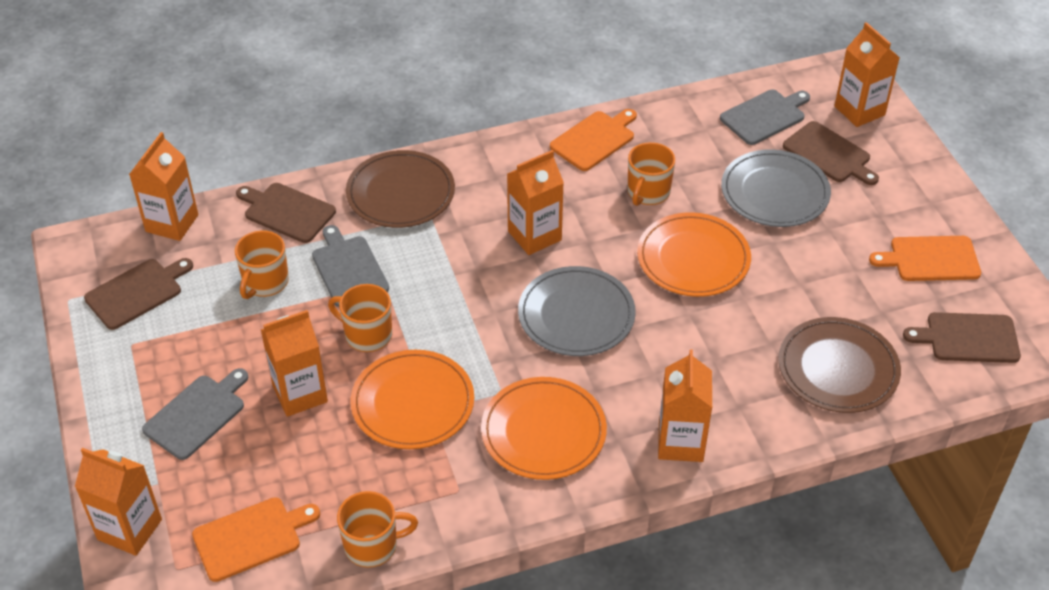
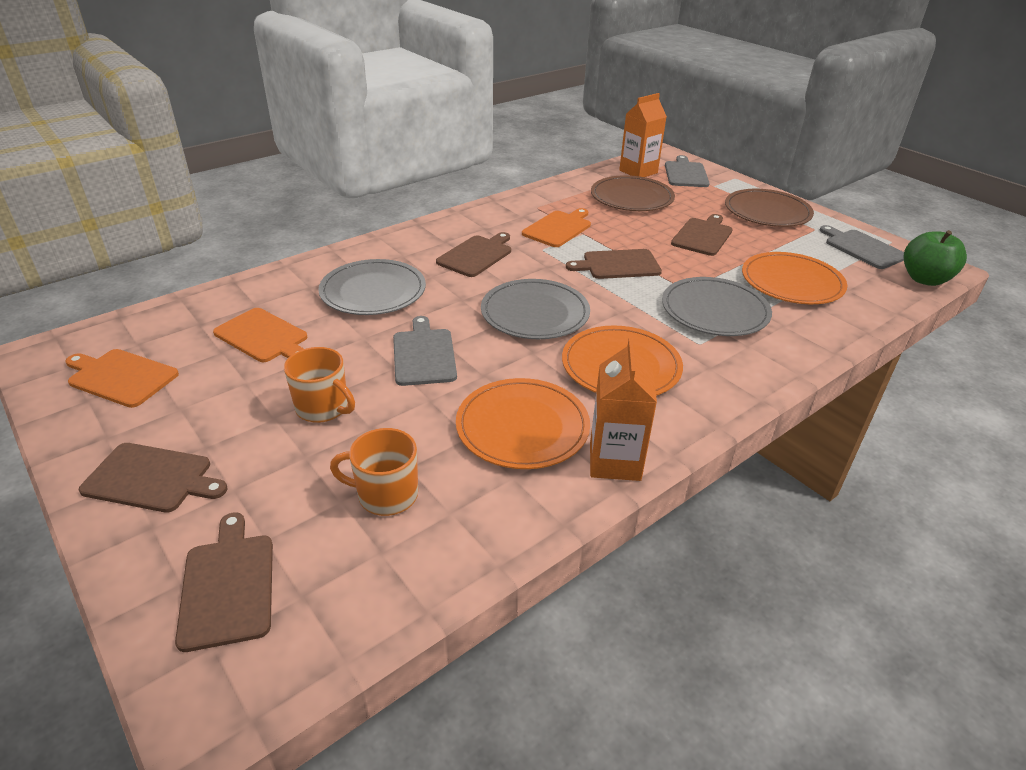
brown cutting board: [84,258,193,330] [236,183,336,243] [783,121,879,185] [903,312,1021,363] = 4 -> [79,443,227,513] [175,512,273,652] [436,232,511,277] [566,249,662,279] [671,214,733,256] = 5
green apple: none = 0 -> [904,230,967,286] = 1
grey plate: [518,266,636,356] [721,149,831,227] = 2 -> [318,259,426,315] [481,279,590,339] [662,277,772,336] = 3
orange carton: [75,448,162,556] [129,132,198,241] [261,310,328,417] [507,150,564,255] [658,349,712,462] [834,22,900,127] = 6 -> [590,338,657,481] [619,93,667,177] = 2
orange mug: [235,230,289,299] [328,284,392,352] [337,491,418,568] [627,142,675,206] = 4 -> [284,347,355,423] [330,428,418,516] = 2

